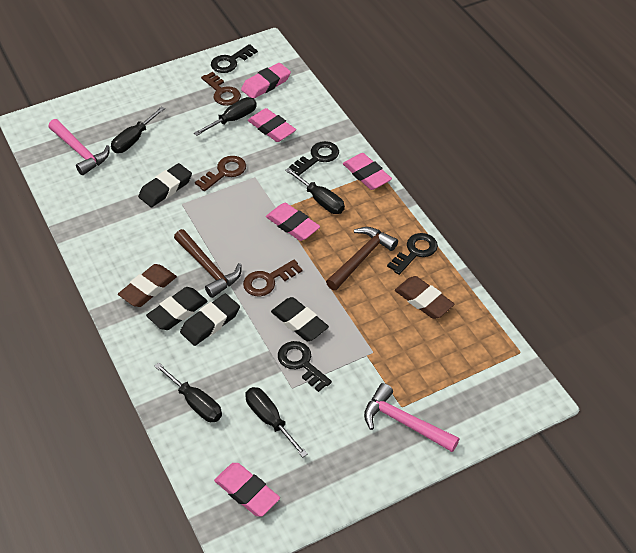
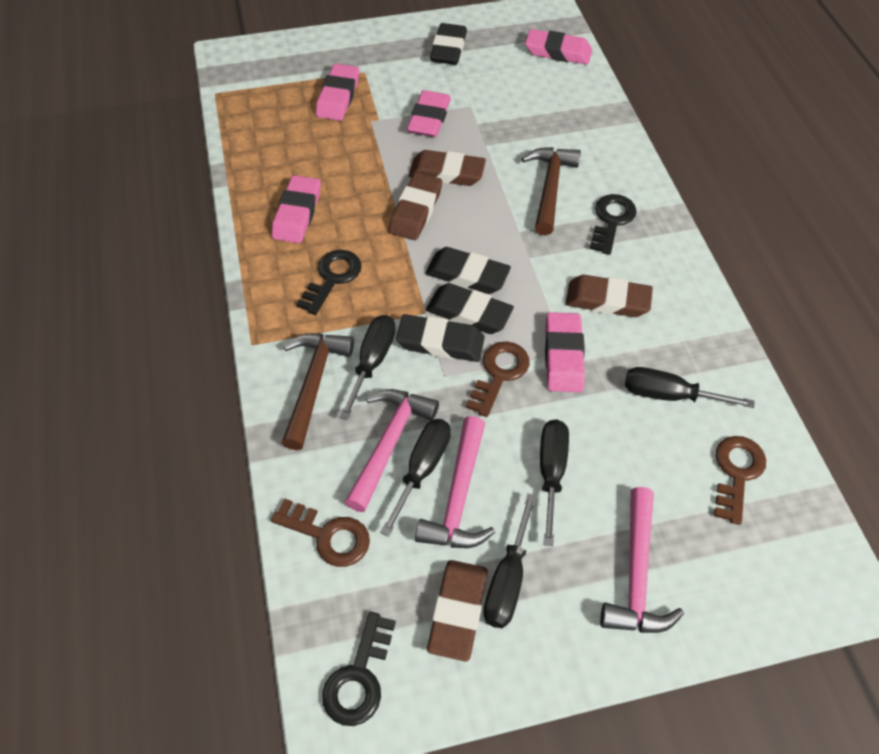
black key: [211,44,258,73] [278,341,332,392] [289,141,339,176] [387,233,438,275] = 4 -> [296,250,362,315] [322,612,396,726] [590,194,637,255] = 3
brown eraser: [118,264,177,307] [395,276,455,319] = 2 -> [389,172,442,240] [409,150,486,186] [427,560,488,662] [566,275,653,317] = 4
pink hammer: [49,119,110,175] [364,383,459,452] = 2 -> [345,389,439,512] [415,416,495,548] [600,487,684,633] = 3

